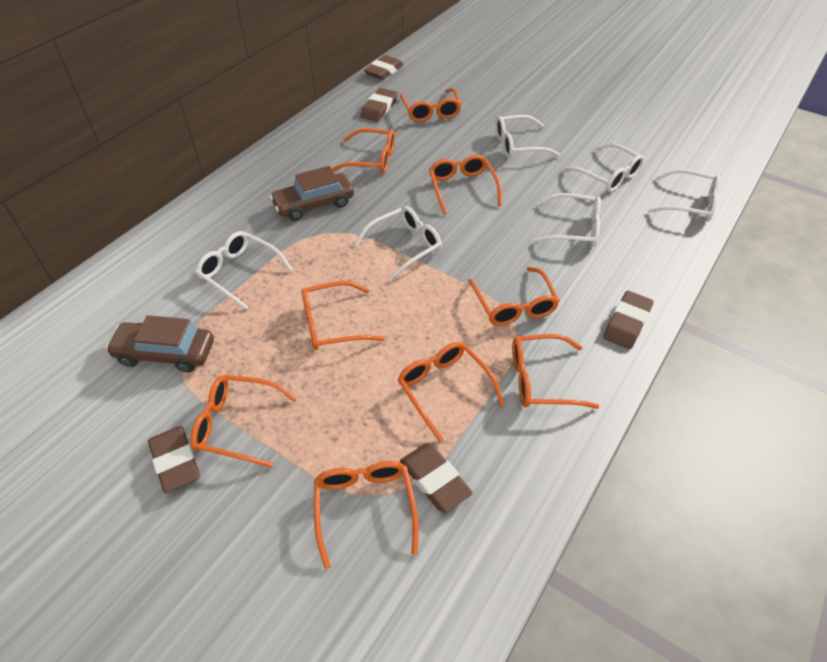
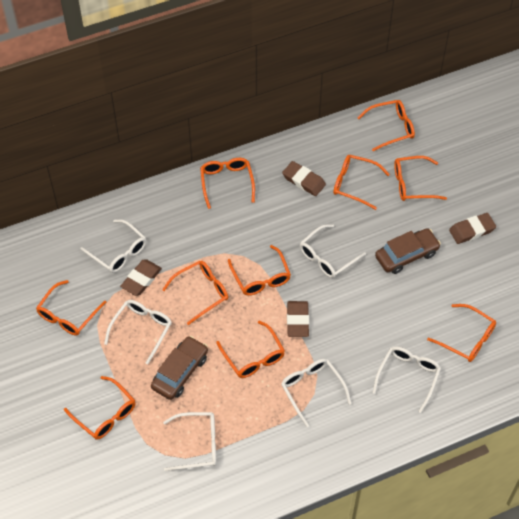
brown eraser: [148,426,200,493] [360,88,398,122] [364,55,403,80] [400,443,473,513] [603,291,653,349] = 5 -> [120,259,162,296] [282,161,326,196] [287,301,309,337] [449,213,496,244] = 4
orange glasses: [190,375,298,468] [301,281,385,350] [314,461,419,570] [331,128,395,173] [397,342,505,442] [400,88,462,122] [429,155,502,215] [468,267,560,326] [512,334,599,409] = 9 -> [36,280,107,336] [64,376,135,440] [162,261,228,325] [200,158,255,209] [216,321,285,378] [228,245,291,296] [333,155,390,210] [357,100,415,151] [394,156,447,201] [427,304,496,362] = 10

